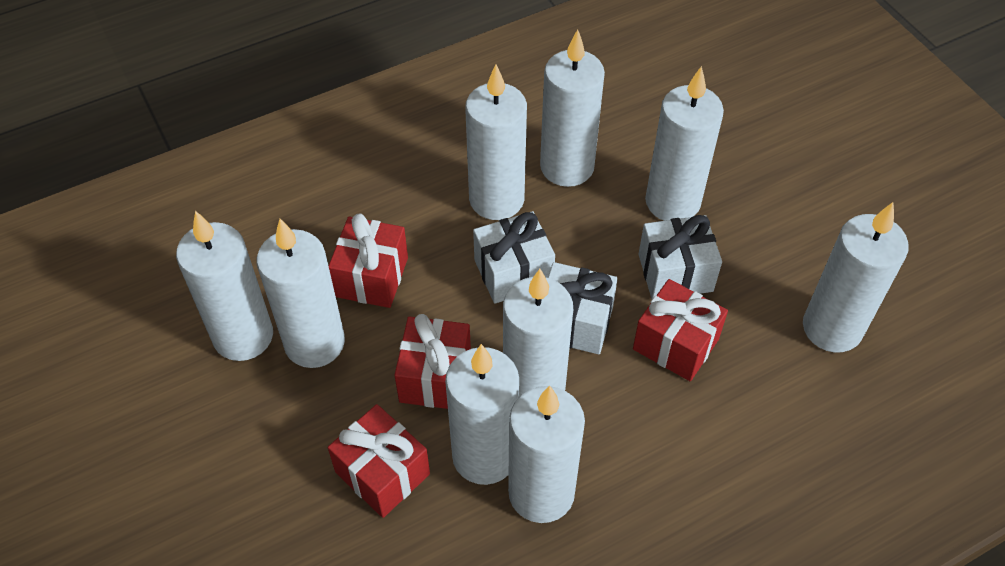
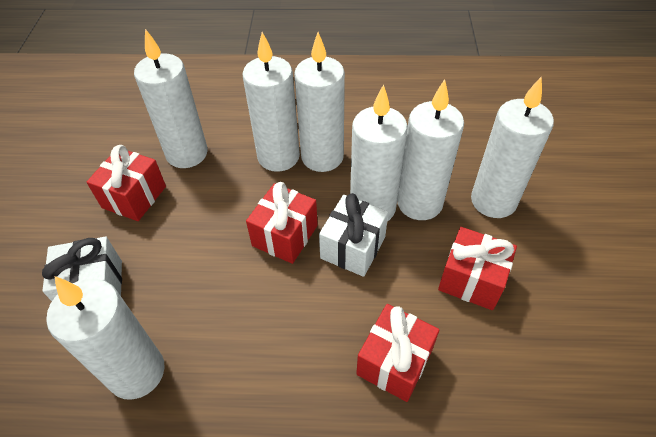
white candle: [176,211,273,361] [257,219,345,368] [445,344,519,485] [465,64,527,220] [503,269,573,397] [508,386,585,523] [540,29,605,187] [645,66,724,221] [803,202,909,353] = 9 -> [46,276,164,400] [134,29,208,168] [242,32,300,172] [294,32,345,172] [350,84,408,221] [397,79,464,220] [471,76,554,218] = 7
white gift: [473,211,555,304] [548,262,618,354] [638,215,722,299] = 3 -> [42,237,122,301] [319,193,388,277] = 2

